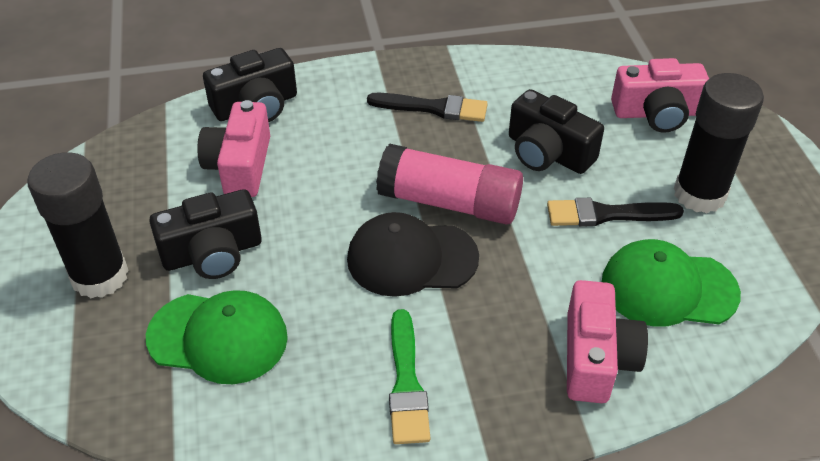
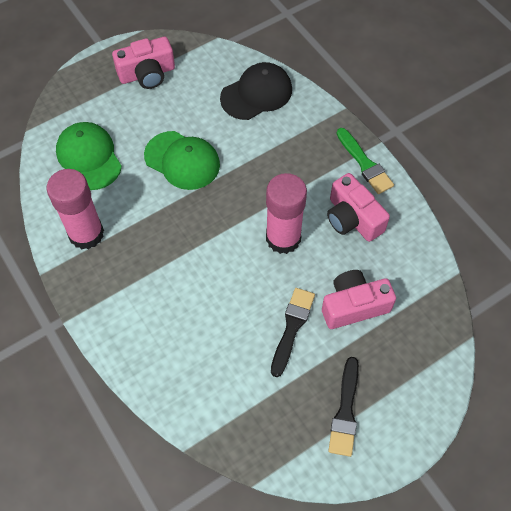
black camera: [149,189,262,279] [203,48,297,122] [509,89,604,174] = 3 -> none = 0
black glue stick: [28,152,129,298] [674,73,764,213] = 2 -> none = 0
pink glue stick: [376,143,523,224] = 1 -> [47,169,104,249] [266,173,307,254] = 2

